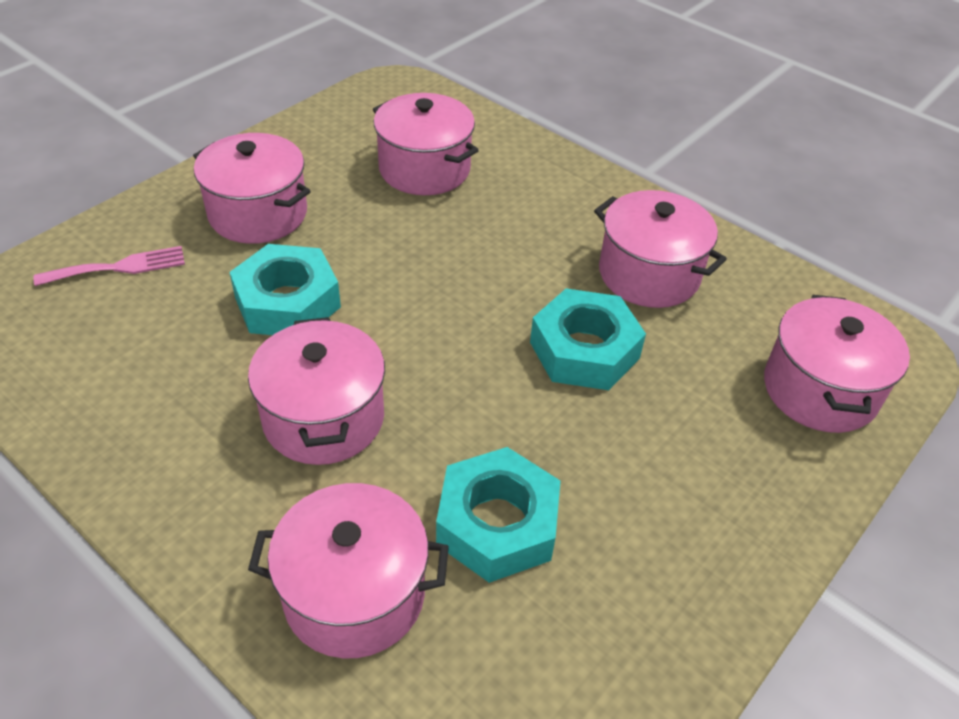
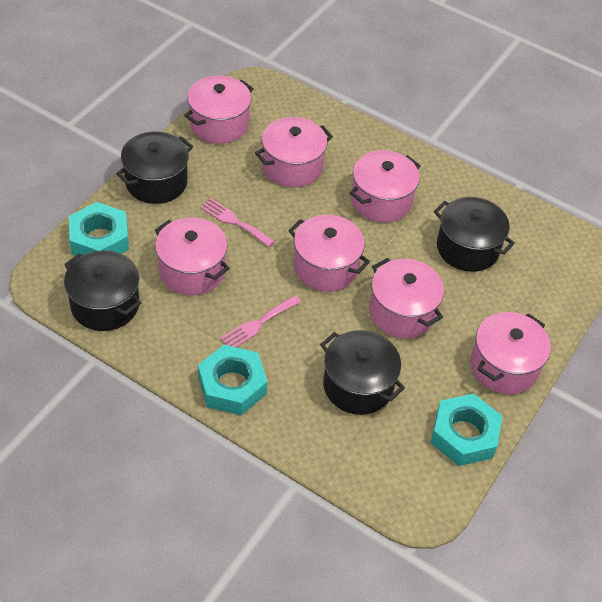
black pot: none = 0 -> [64,250,141,331] [116,132,193,204] [320,330,405,415] [434,197,515,272] = 4
pink fork: [33,246,185,286] = 1 -> [200,198,275,247] [220,295,301,347] = 2
pink pot: [193,133,311,244] [248,317,385,465] [248,483,449,658] [373,93,479,195] [594,190,727,308] [764,295,910,433] = 6 -> [155,217,230,295] [184,75,254,144] [255,117,333,188] [288,215,370,292] [349,150,420,223] [369,258,444,338] [470,312,551,394] = 7

